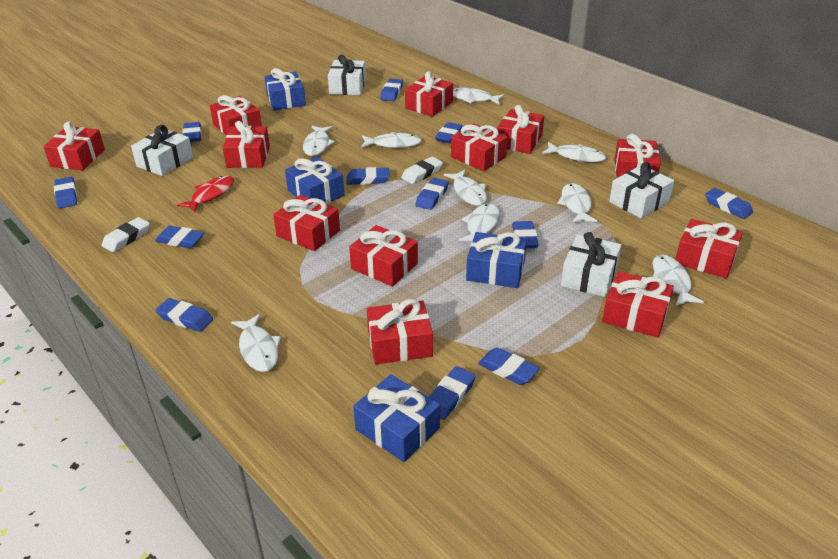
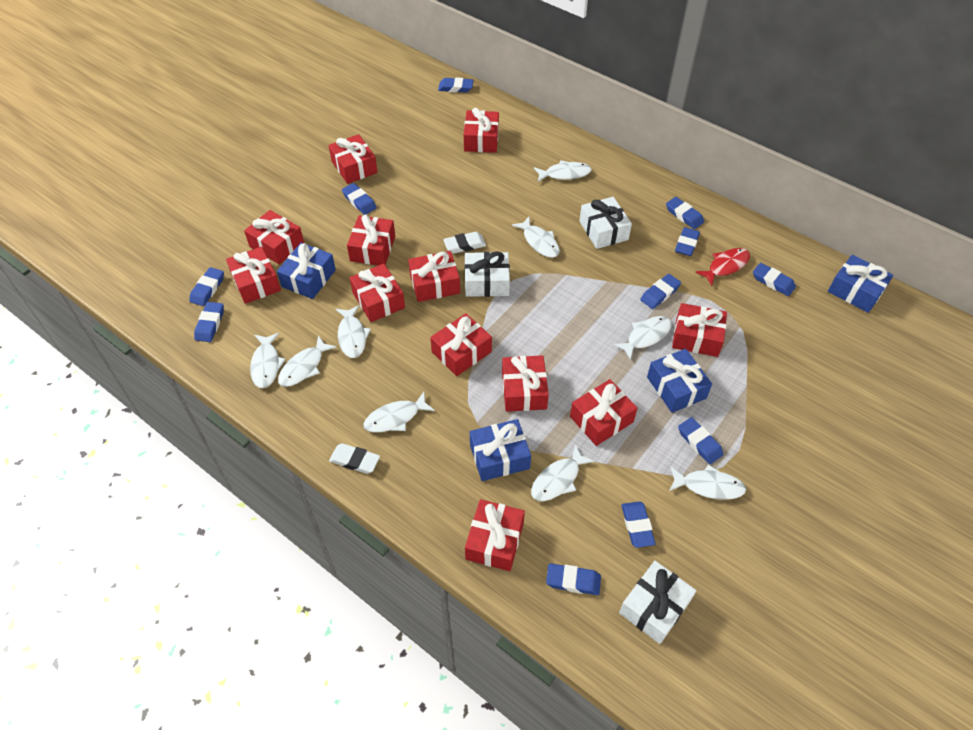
blue eraser: [54,177,77,209] [155,226,204,248] [156,298,213,332] [182,122,202,142] [346,167,389,185] [380,79,403,101] [415,178,449,210] [429,366,475,420] [435,122,463,144] [478,347,540,385] [512,221,539,248] [705,188,753,219] = 12 -> [189,267,224,306] [194,302,224,342] [342,183,377,215] [438,77,473,92] [546,563,601,595] [621,501,656,548] [640,274,681,309] [666,197,704,229] [675,227,700,256] [678,417,723,464] [753,263,796,296] = 11
white gift: [131,125,193,176] [328,54,366,95] [561,232,621,297] [609,162,674,219] = 4 -> [464,251,510,297] [579,197,632,249] [619,561,696,644] = 3

